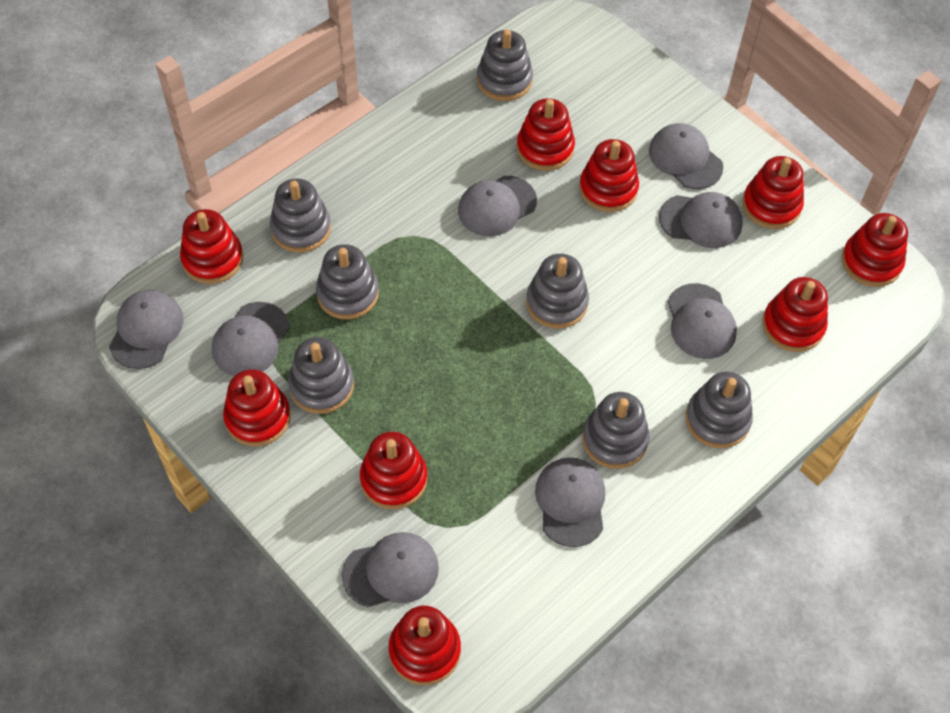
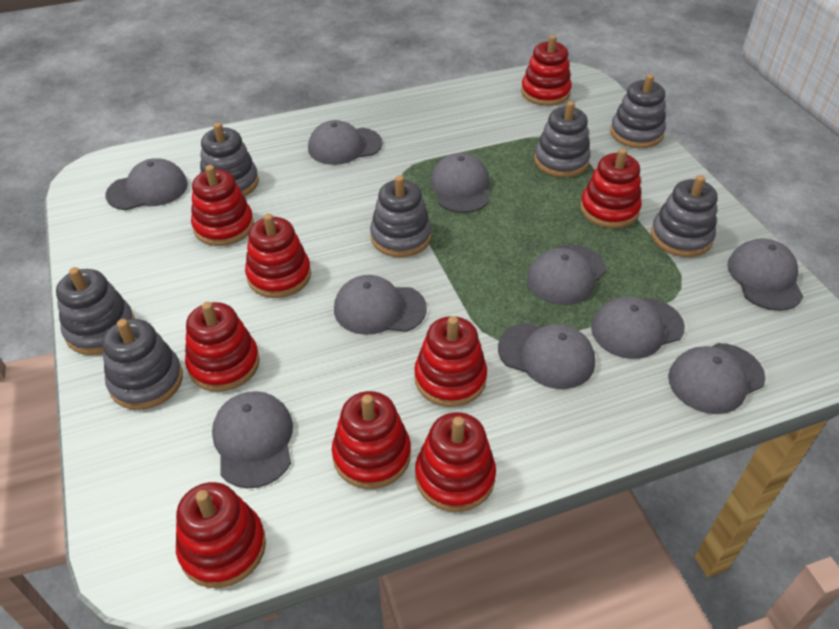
grey cap: [109,290,184,369] [212,302,289,376] [342,532,439,607] [458,176,537,236] [535,457,605,547] [649,123,723,189] [659,192,743,248] [668,283,737,359] = 8 -> [106,158,188,210] [212,391,293,488] [308,120,383,165] [334,275,427,335] [431,153,489,213] [498,323,595,389] [527,245,606,305] [591,297,685,359] [668,343,765,414] [727,238,804,311] = 10

